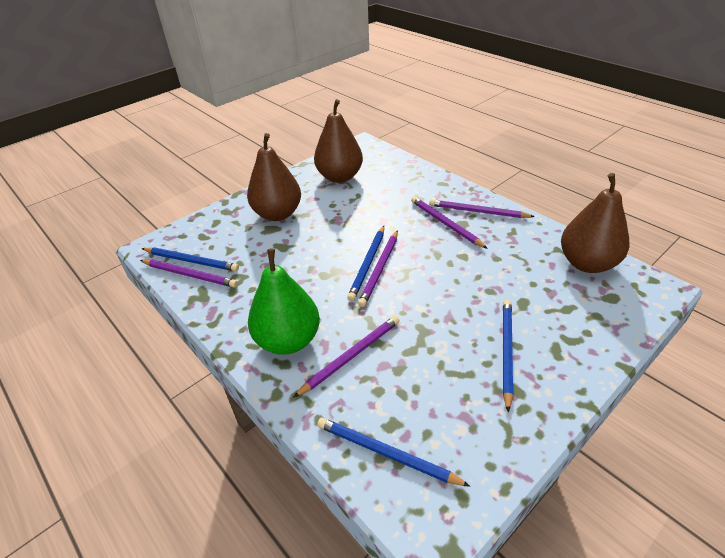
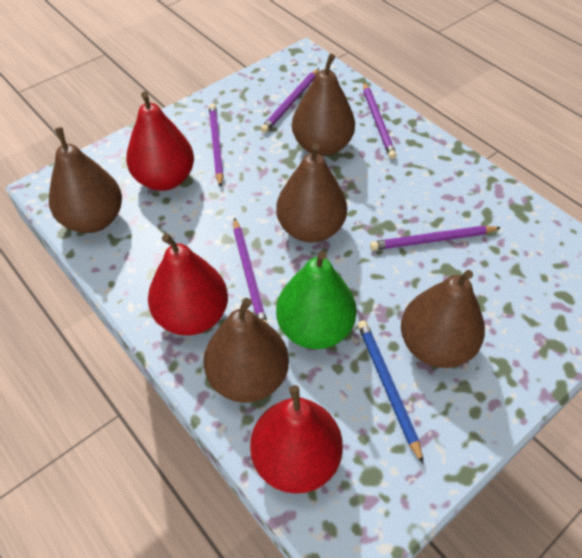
blue pencil: [142,247,239,271] [317,418,470,487] [347,226,384,301] [503,300,513,413] = 4 -> [358,320,424,464] = 1
brown pear: [247,133,301,221] [314,99,363,183] [561,173,629,273] = 3 -> [49,127,122,233] [204,298,289,403] [276,143,347,243] [292,53,355,156] [401,270,485,368] = 5
red pear: none = 0 -> [126,91,194,191] [148,234,228,336] [250,385,343,494] = 3

